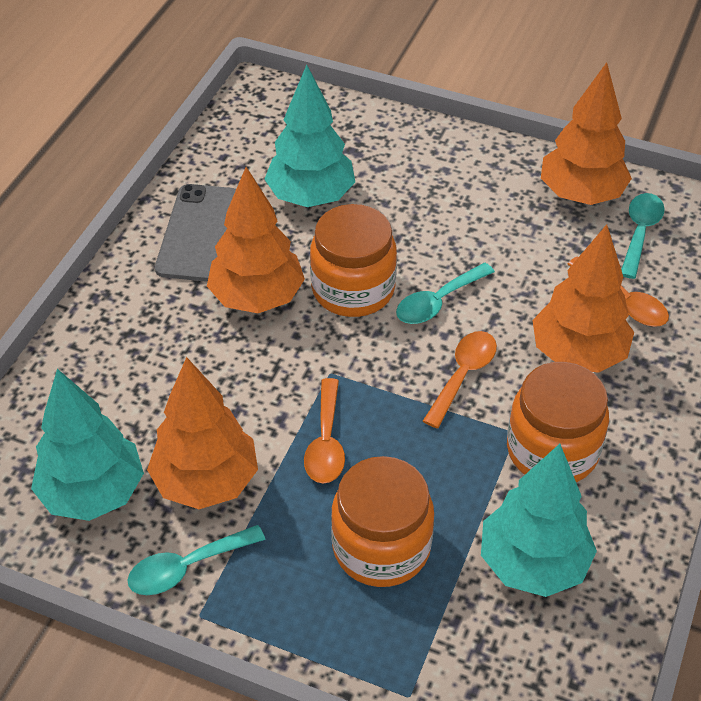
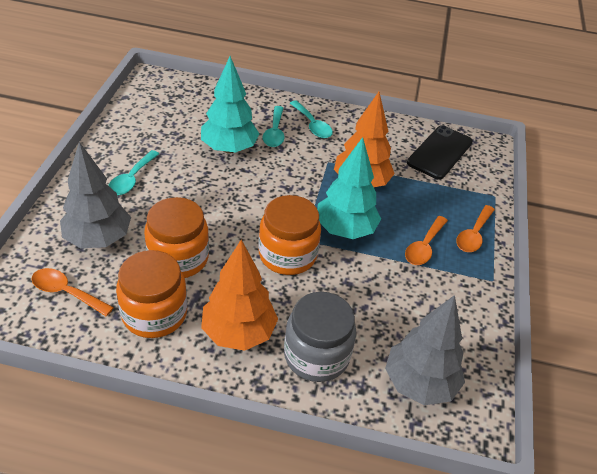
black phone: none = 0 -> [407,125,473,180] = 1
grey jar: none = 0 -> [284,292,356,382] = 1
grey phone: [155,184,236,282] = 1 -> none = 0
grey tree: none = 0 -> [60,142,131,248] [385,295,465,405] = 2
orange tree: [147,357,258,509] [207,167,305,313] [533,224,634,373] [541,62,632,205] = 4 -> [201,240,278,351] [334,92,395,187] = 2
turquoise tree: [31,369,144,521] [264,65,355,207] [481,444,597,597] = 3 -> [201,56,260,154] [317,137,381,239] = 2

